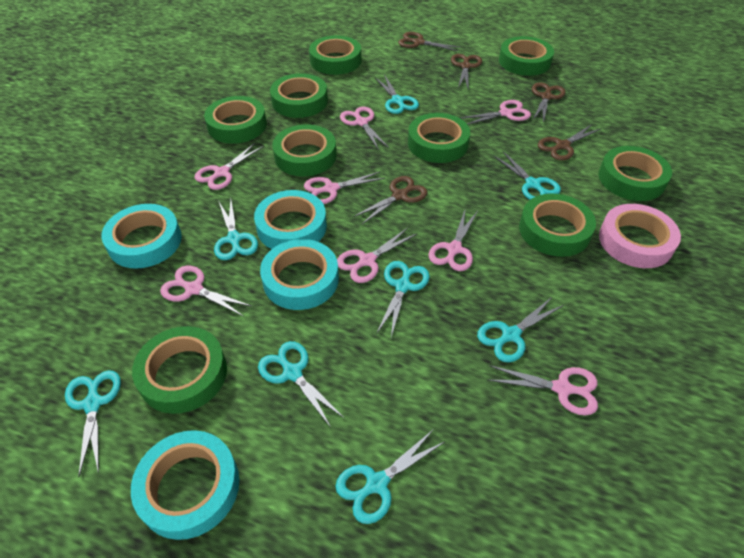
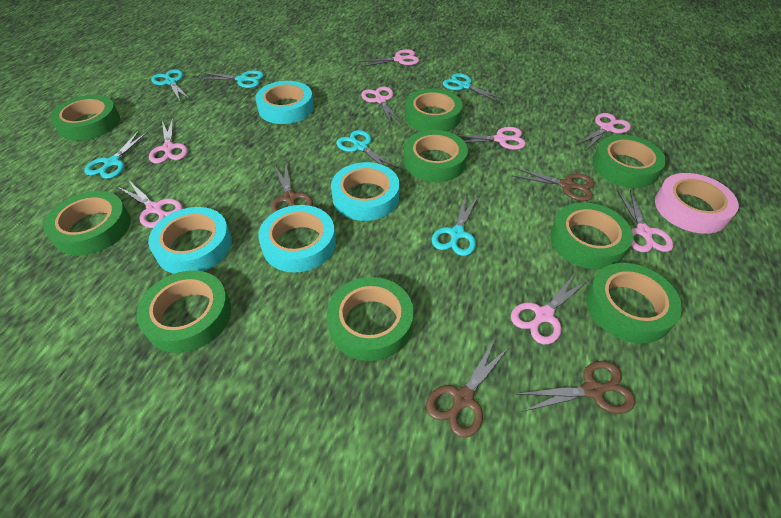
brown scissors: [353,176,427,225] [398,32,461,51] [451,54,482,88] [532,82,566,123] [538,125,602,161] = 5 -> [272,163,313,213] [426,339,510,438] [511,167,595,201] [517,361,635,414] = 4
turquoise scissors: [65,370,121,477] [214,200,258,260] [258,341,344,427] [335,429,446,524] [376,75,419,114] [376,261,430,337] [477,296,564,362] [494,151,561,200] = 8 -> [84,131,148,179] [151,69,190,101] [199,70,264,88] [336,130,399,169] [431,195,478,256] [443,73,504,103] = 6

